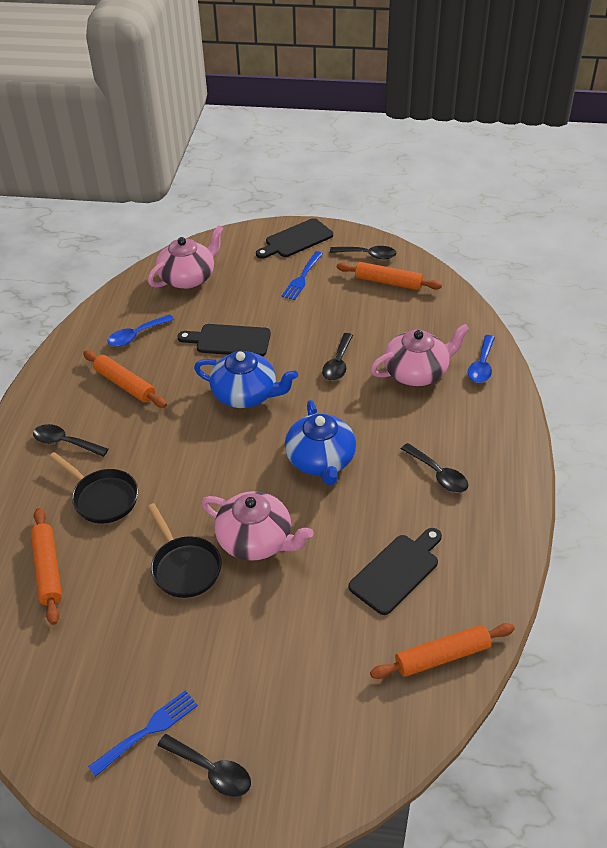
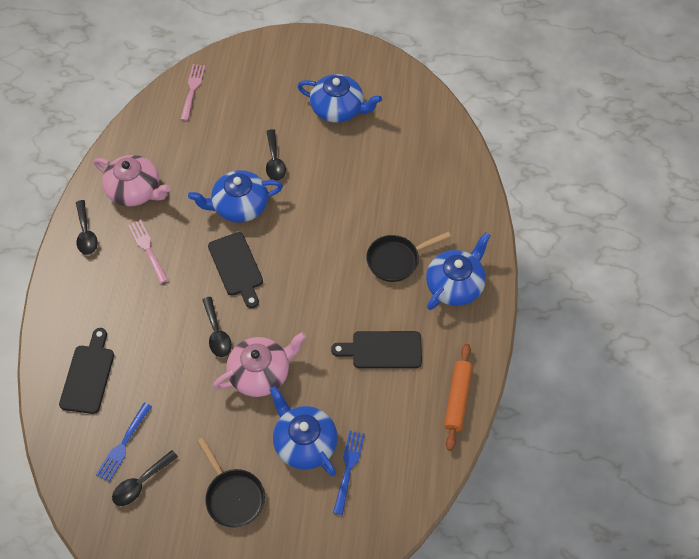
black spoon: [33,424,108,457] [157,734,251,797] [322,333,353,381] [330,246,397,259] [401,443,468,493] = 5 -> [76,200,98,255] [112,450,178,506] [202,297,232,357] [266,129,286,181] = 4
blue spoon: [107,314,174,347] [468,335,495,383] = 2 -> none = 0
blue teapot: [194,351,298,408] [285,400,356,485] = 2 -> [188,170,283,223] [270,386,338,476] [297,74,382,123] [426,232,491,310] = 4
orange rolling pin: [31,508,62,625] [83,350,167,408] [337,262,442,290] [370,623,515,679] = 4 -> [444,344,472,451] = 1
pink fork: none = 0 -> [128,220,168,284] [180,64,205,121] = 2
pink teapot: [148,226,224,289] [201,491,314,561] [370,324,470,386] = 3 -> [94,155,171,207] [213,332,306,397] = 2

